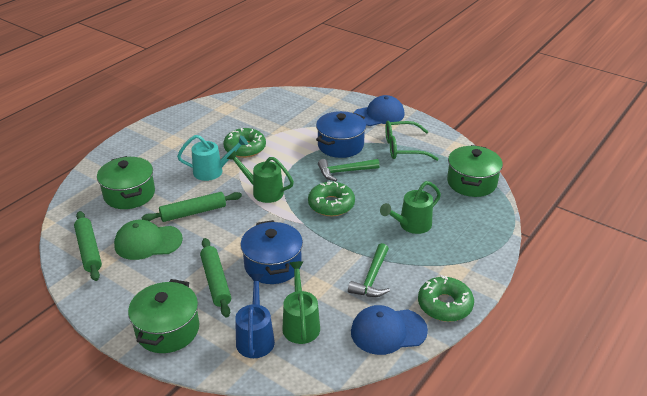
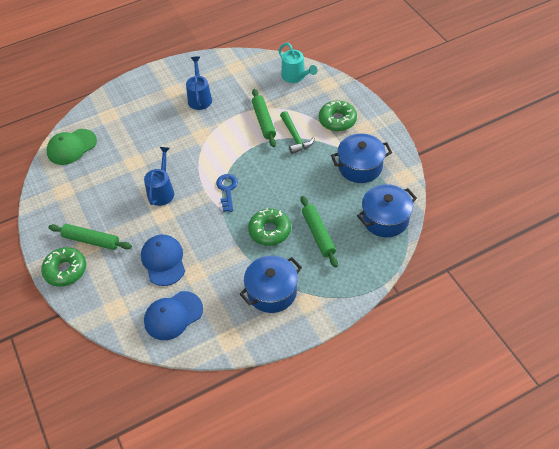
blue key: none = 0 -> [216,174,238,212] = 1
blue pot: [240,220,303,284] [316,111,366,158] = 2 -> [239,256,302,313] [331,134,392,183] [357,184,417,237] = 3
blue watering can: [235,274,275,358] = 1 -> [144,147,174,206] [186,57,212,110] = 2
green glasses: [385,121,438,161] = 1 -> none = 0
green hammer: [318,159,380,181] [348,243,390,297] = 2 -> [280,111,315,154] = 1
green pot: [97,156,155,209] [128,279,199,353] [447,145,503,197] = 3 -> none = 0
green watering can: [227,151,294,203] [282,261,320,344] [380,181,441,234] = 3 -> none = 0

